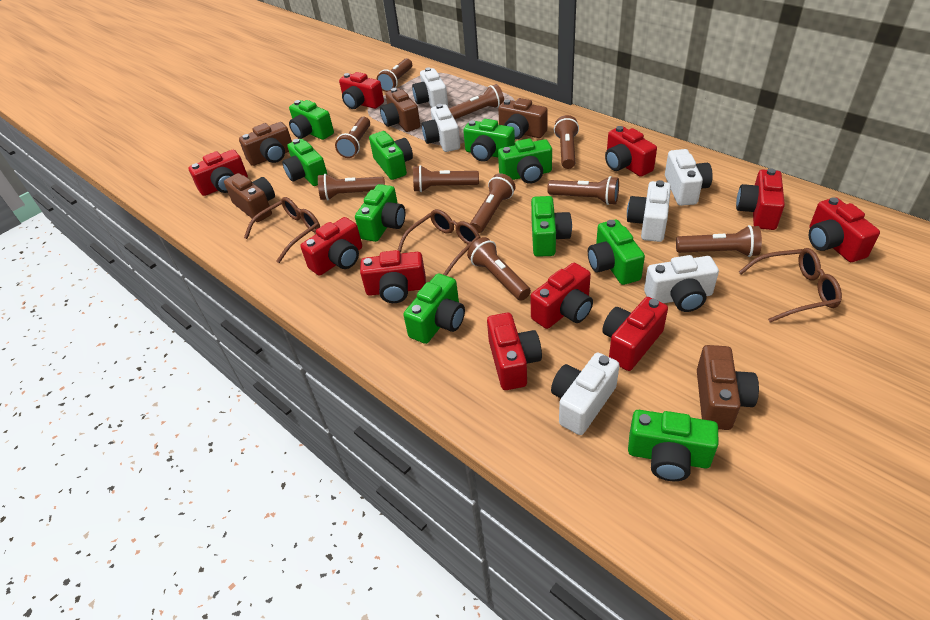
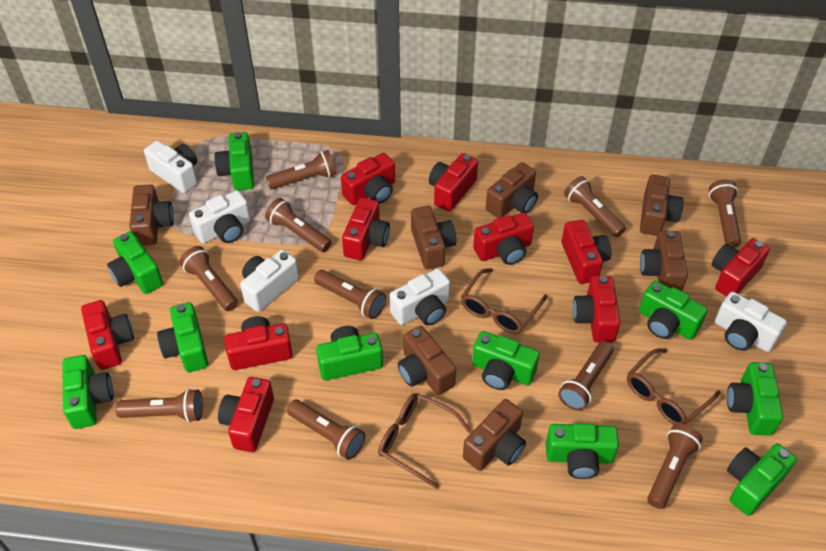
brown camera: [224,173,275,222] [239,122,292,166] [380,88,420,132] [498,98,548,140] [697,345,759,430] = 5 -> [129,184,174,246] [398,326,456,395] [411,206,456,269] [463,399,526,471] [486,162,538,218] [640,175,684,236] [640,231,688,291] = 7
white camera: [412,67,448,108] [422,104,460,152] [551,353,619,435] [627,180,671,242] [644,255,719,312] [665,149,713,206] = 6 -> [144,140,197,193] [189,190,251,244] [240,250,299,312] [390,268,450,325] [715,292,787,352] = 5

